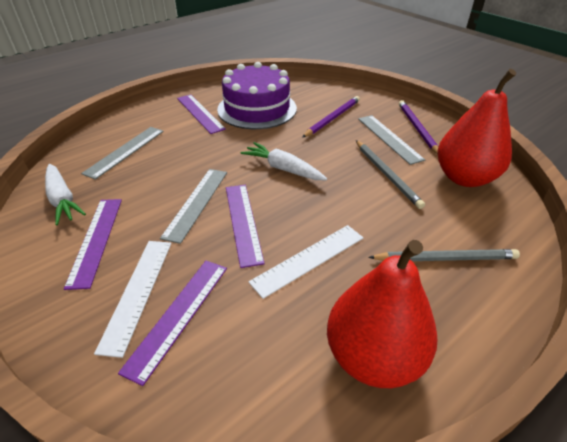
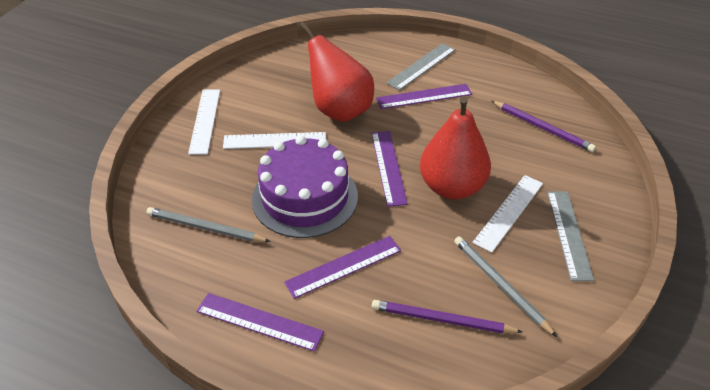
grey ruler: [81,127,164,180] [160,169,227,244] [358,115,425,165] = 3 -> [386,43,455,90] [547,192,594,281] = 2
white carrot: [45,164,86,225] [240,142,327,180] = 2 -> none = 0
white ruler: [94,241,171,358] [249,225,363,299] = 2 -> [188,89,220,155] [223,132,326,149] [472,175,543,253] = 3

